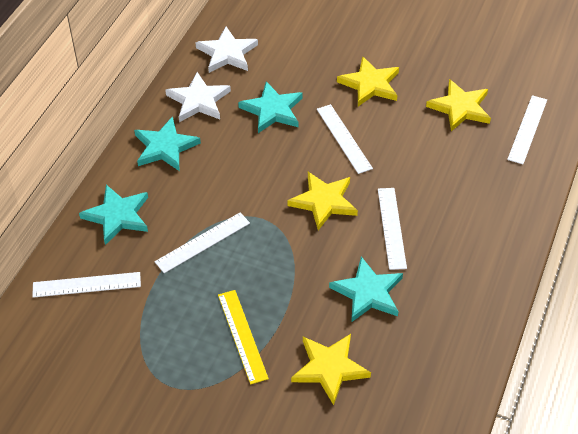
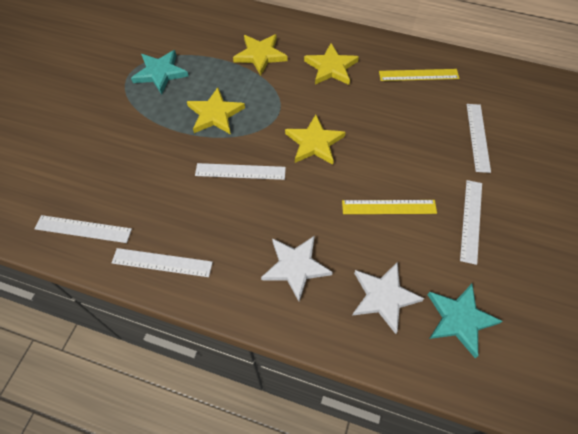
turquoise star: [79,185,148,245] [134,117,201,171] [238,81,303,133] [329,257,403,322] = 4 -> [131,50,189,94] [427,284,503,358] = 2
yellow ruler: [218,290,269,385] = 1 -> [342,200,437,214] [379,69,459,81] = 2

